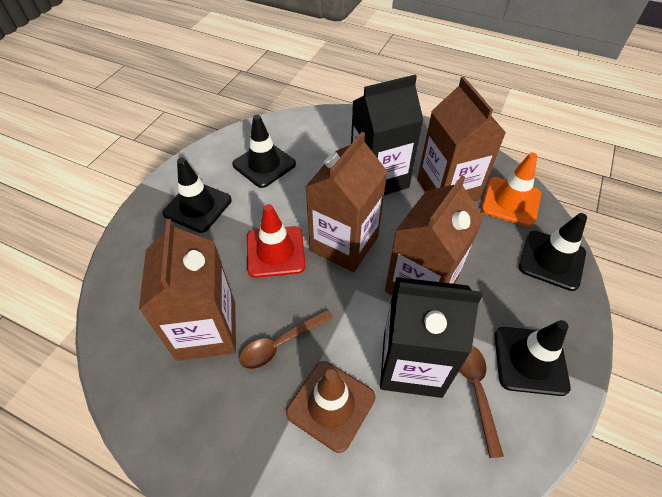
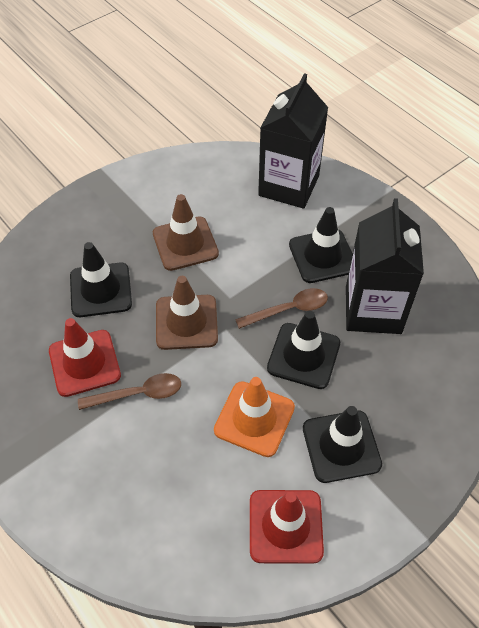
brown carton: [139,219,236,361] [305,132,388,272] [385,175,484,295] [417,77,506,202] = 4 -> none = 0
brown traffic cone: [286,361,376,453] = 1 -> [153,194,219,271] [156,276,218,350] = 2
red traffic cone: [247,204,306,278] = 1 -> [49,318,121,397] [250,490,324,564] = 2

